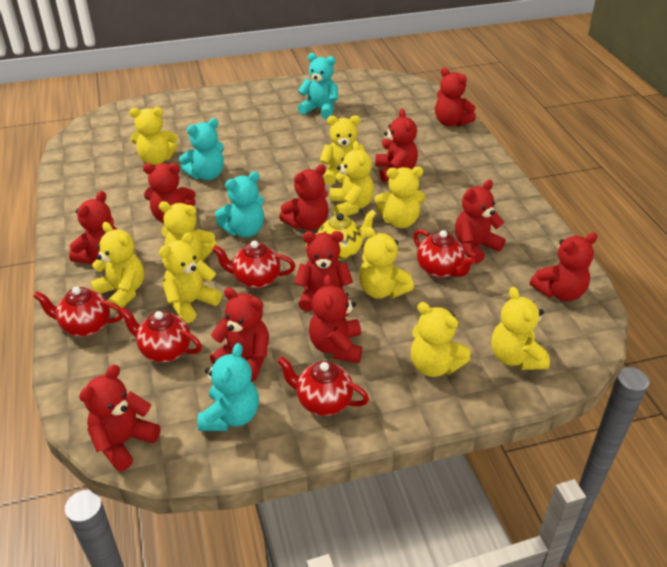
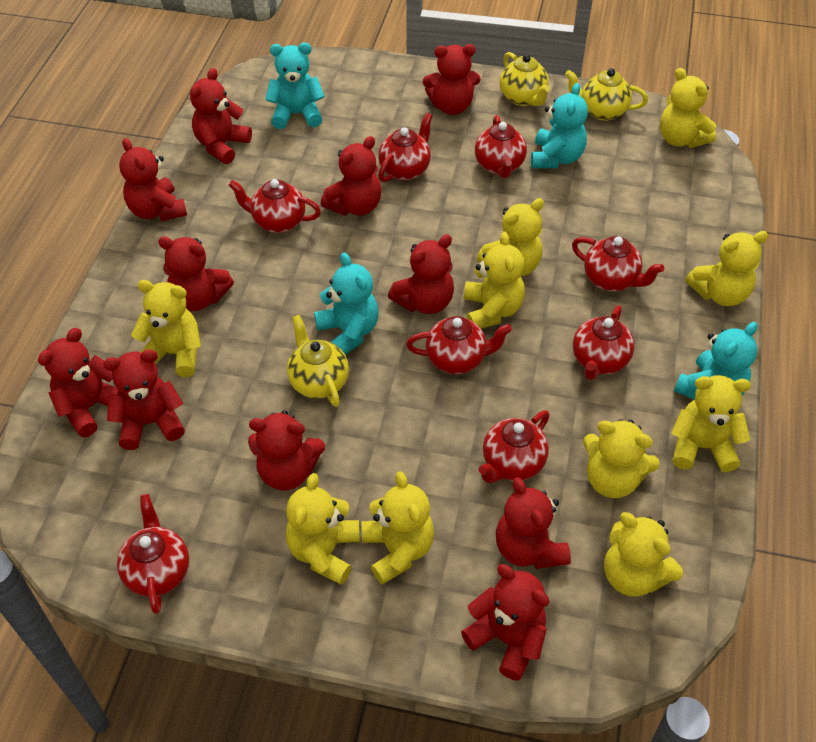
red teapot: [33,287,123,337] [119,307,202,362] [212,240,295,289] [277,356,369,416] [413,229,475,278] = 5 -> [117,494,189,614] [229,179,321,233] [378,113,433,182] [406,316,512,374] [475,115,527,178] [479,410,549,483] [572,236,664,291] [573,305,634,380] = 8
yellow teapot: [306,209,376,260] = 1 -> [287,315,349,407] [499,52,550,106] [565,68,648,121] = 3

